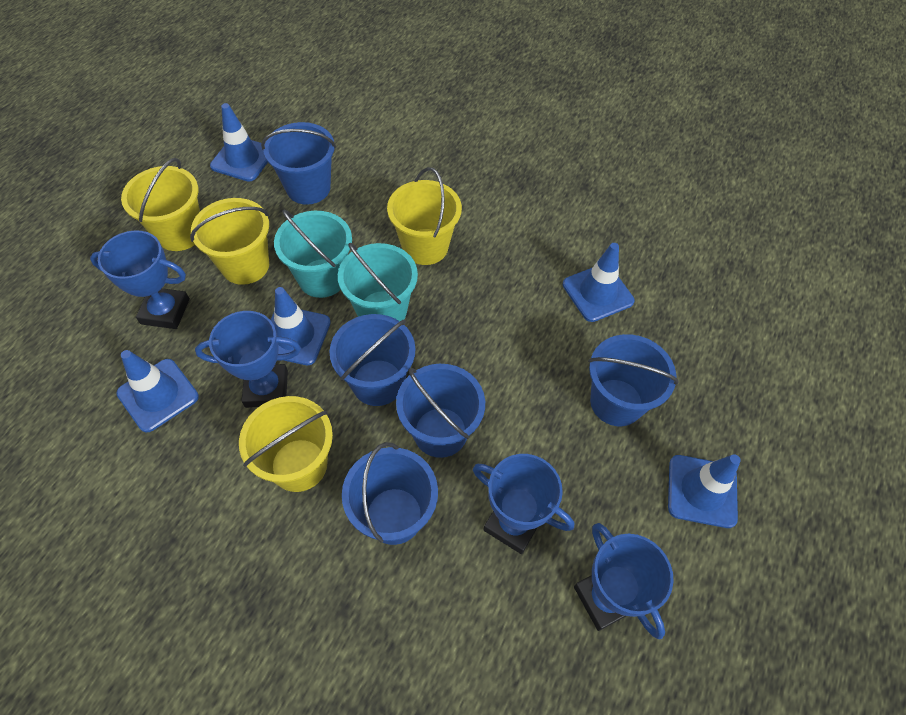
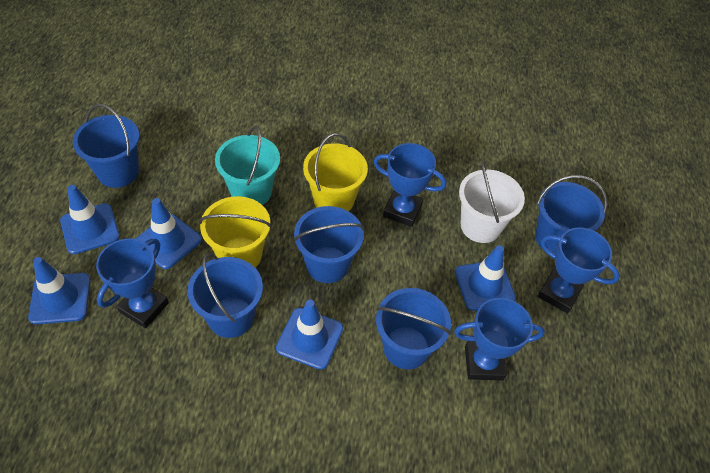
turquoise bucket: [274,209,352,298] [338,243,418,321] = 2 -> [215,126,280,205] = 1
white bucket: none = 0 -> [459,162,525,243] = 1
yellow bucket: [121,158,200,251] [190,198,269,285] [239,396,333,492] [387,167,462,265] = 4 -> [199,196,272,267] [303,133,368,211] = 2

